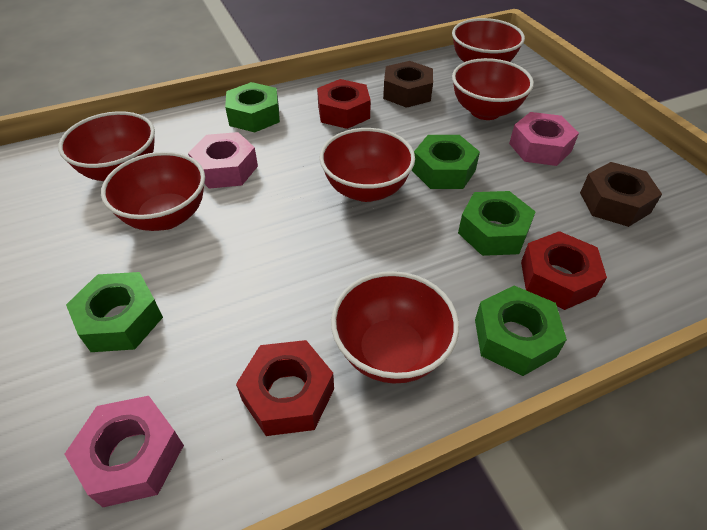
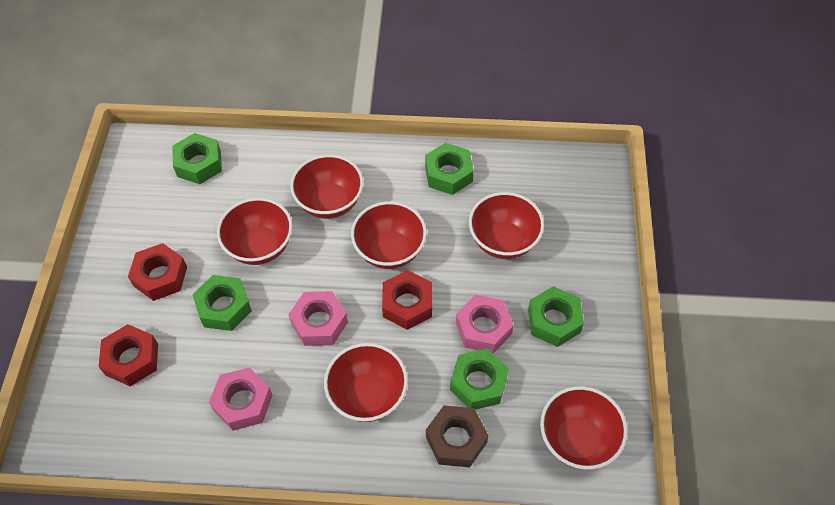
brown nut: [383,61,433,108] [580,162,662,227] = 2 -> [426,405,488,468] = 1

